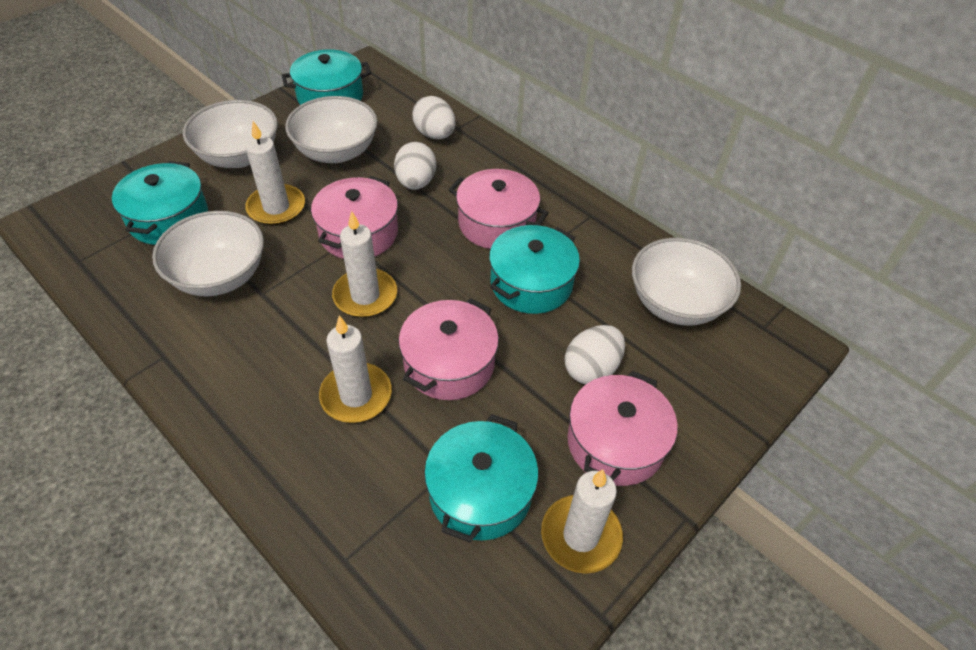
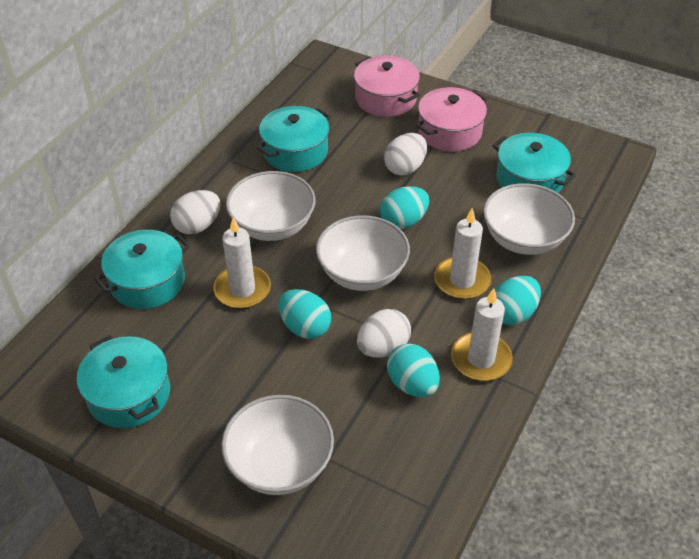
pink pot: [311,176,398,259] [399,298,499,400] [449,169,549,249] [567,371,678,486] = 4 -> [354,56,420,117] [416,87,487,152] = 2
turquoise egg: none = 0 -> [278,289,331,339] [380,186,429,229] [387,343,440,397] [495,276,541,325] = 4
white candle: [245,121,305,225] [319,316,392,423] [332,211,397,317] [541,470,623,574] = 4 -> [213,217,271,309] [434,208,491,299] [451,288,513,381] = 3

